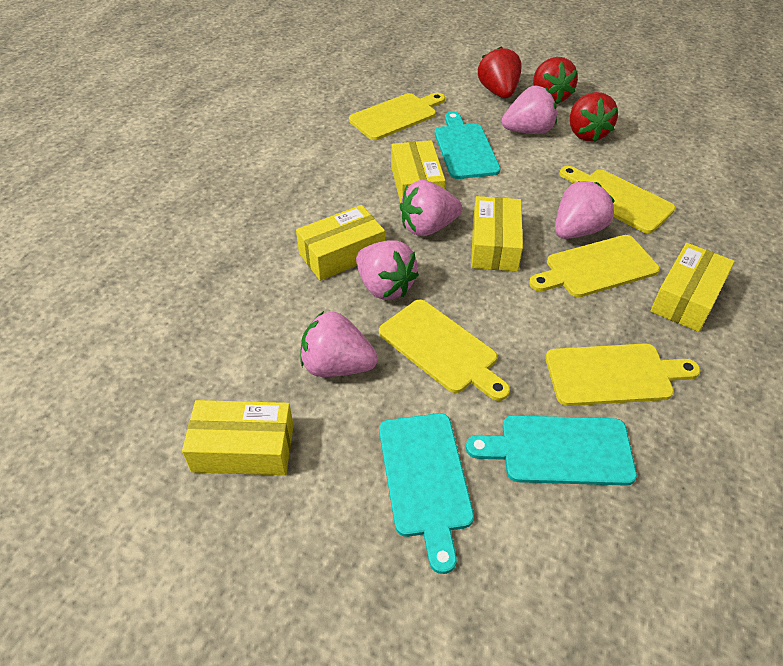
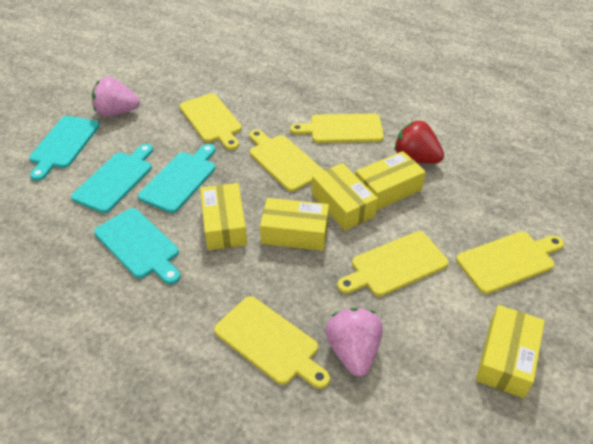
pink strawberry: [301,311,378,377] [356,240,419,300] [400,180,463,236] [502,86,557,134] [555,181,615,239] = 5 -> [92,77,140,117] [325,308,383,377] = 2
red strawberry: [478,47,522,98] [533,57,578,104] [570,92,618,142] = 3 -> [394,120,444,164] = 1
turquoise cutting board: [379,413,474,574] [435,111,500,179] [466,415,637,486] = 3 -> [29,116,100,181] [71,144,153,213] [94,208,181,285] [138,144,216,213] = 4
yellow cutting board: [349,93,445,140] [379,300,510,401] [529,235,660,297] [546,344,700,406] [560,166,675,233] = 5 -> [180,93,242,150] [214,296,330,389] [249,130,324,192] [290,113,384,143] [337,231,449,296] [456,232,564,294] = 6

